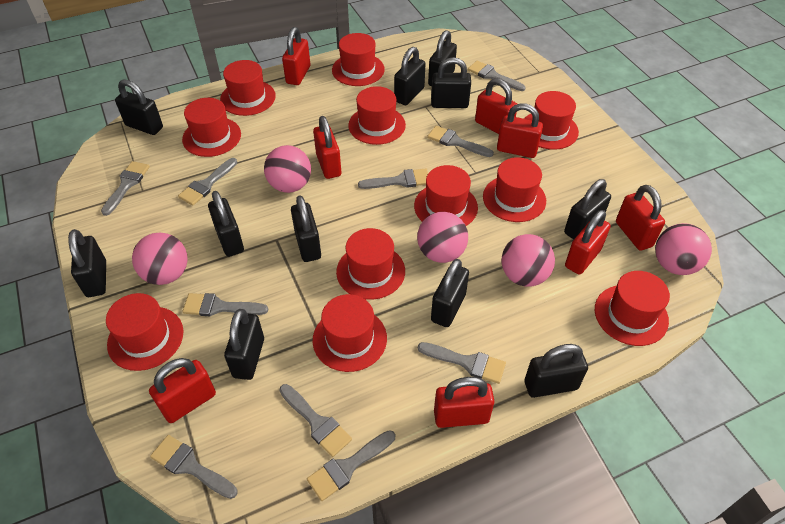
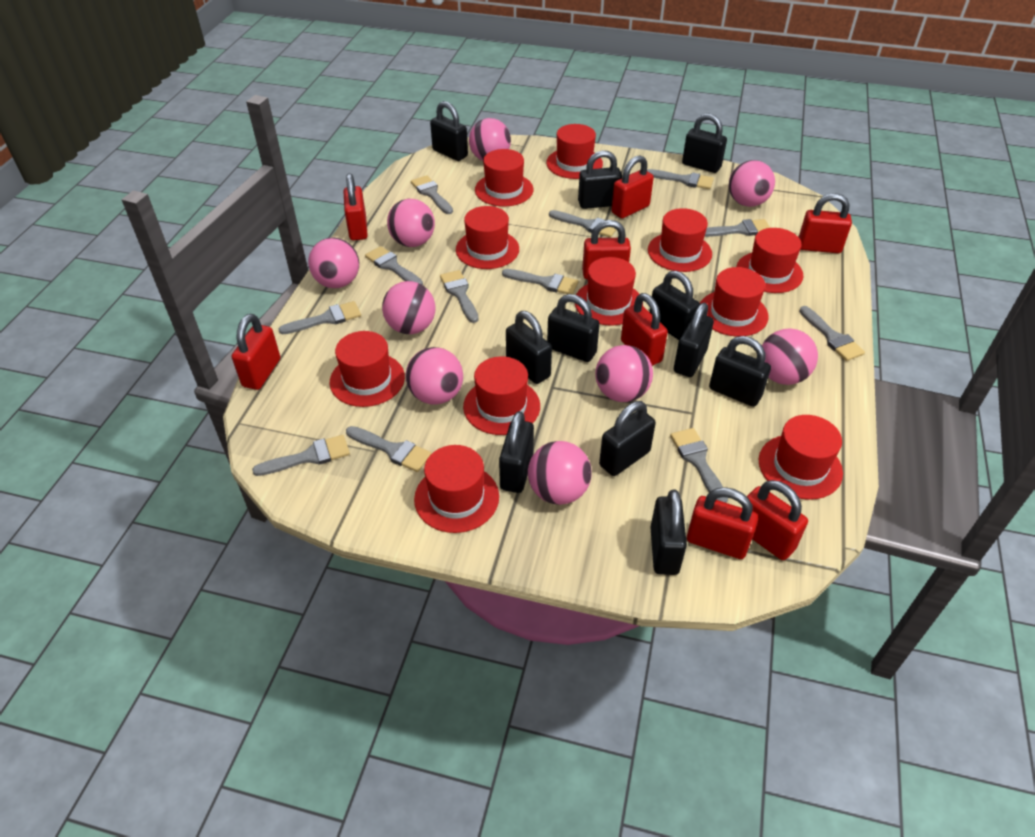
grey brush: [101,161,150,216] [150,435,238,499] [178,158,237,206] [183,293,268,316] [279,384,352,457] [307,430,395,501] [358,168,428,189] [418,342,506,384] [427,126,494,157] [468,61,526,91] = 10 -> [252,435,350,476] [279,301,361,334] [346,426,432,472] [365,246,423,285] [411,175,453,214] [440,270,479,323] [502,269,579,294] [549,210,616,237] [647,169,714,189] [670,428,728,503] [705,219,770,237] [799,306,865,361] = 12
pink ball: [132,232,188,285] [264,145,311,193] [417,212,468,263] [502,234,555,287] [655,223,712,275] = 5 -> [308,238,359,288] [382,281,436,334] [387,199,435,247] [406,347,463,405] [469,118,511,161] [528,441,592,505] [595,345,653,402] [729,160,775,207] [762,329,818,385] = 9

